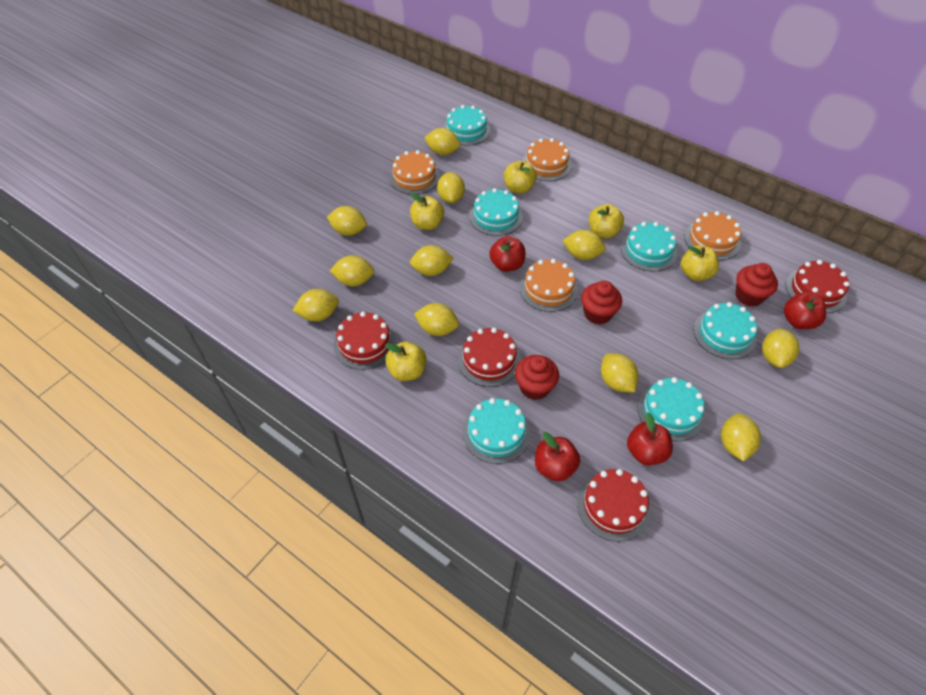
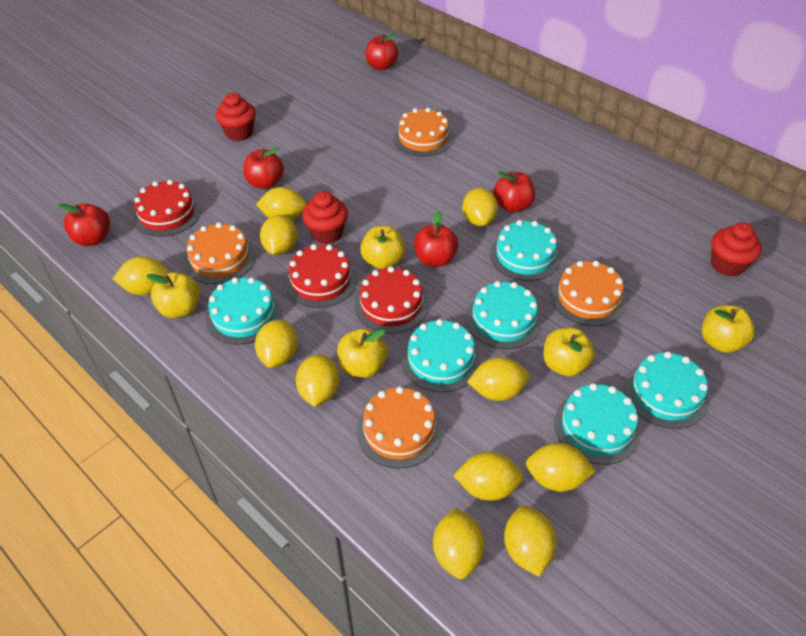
red apple: [489,236,525,272] [535,432,580,481] [627,413,673,466] [784,292,826,329] = 4 -> [58,203,110,246] [244,147,284,189] [365,34,399,70] [414,211,459,267] [493,171,535,213] = 5
red cake: [334,312,396,370] [458,328,521,387] [577,469,651,542] [786,260,850,313] = 4 -> [133,180,201,236] [285,244,357,308] [354,266,428,333] = 3

